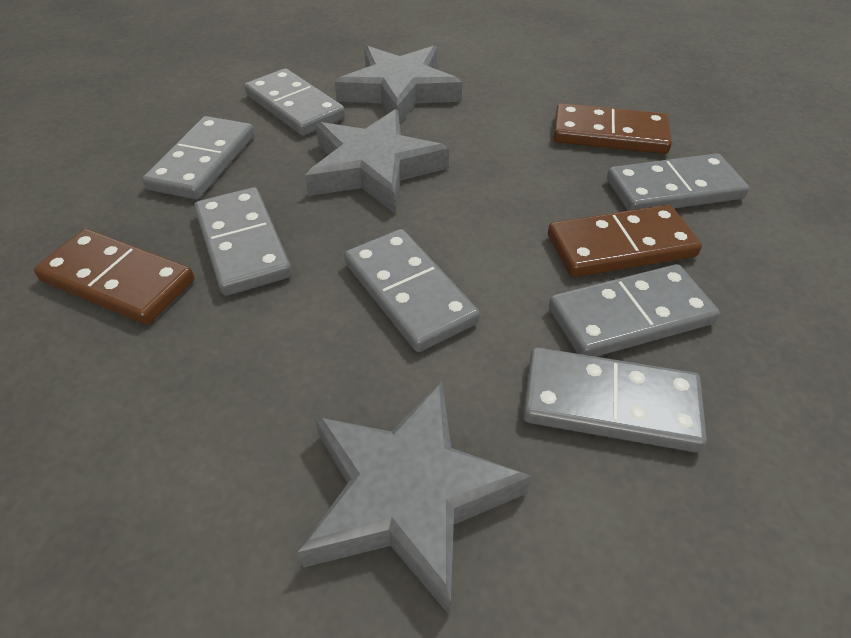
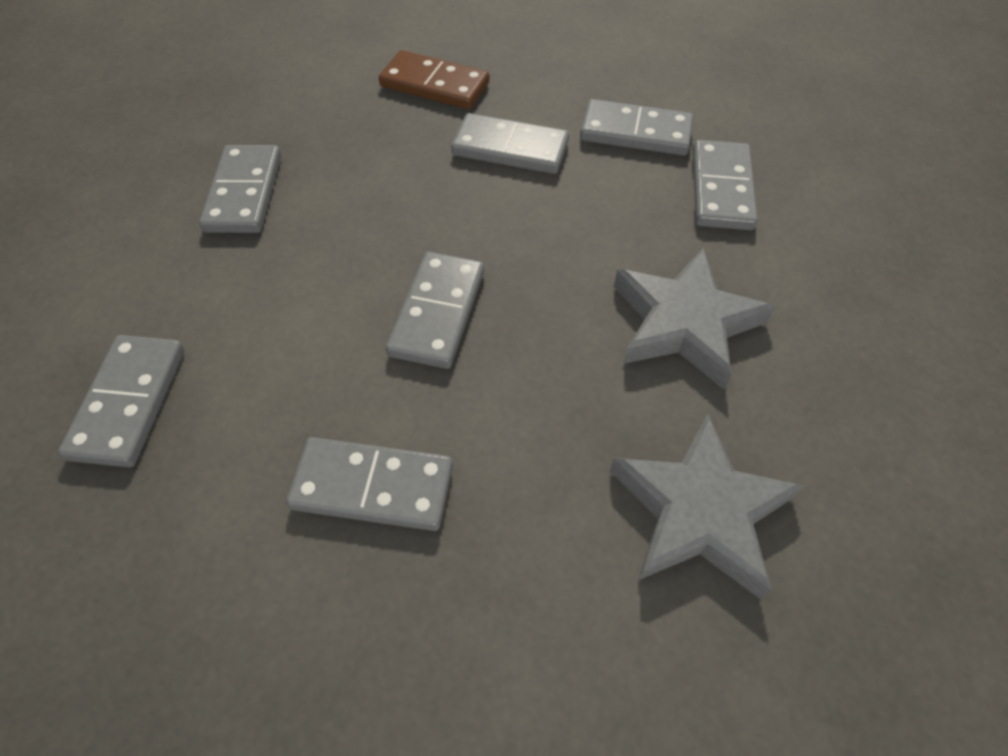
brown domino: [34,229,194,325] [548,205,702,277] [553,103,672,154] = 3 -> [379,50,490,109] = 1
grey star: [298,381,532,615] [305,109,449,213] [335,46,462,123] = 3 -> [610,414,804,600] [614,248,775,389] = 2

